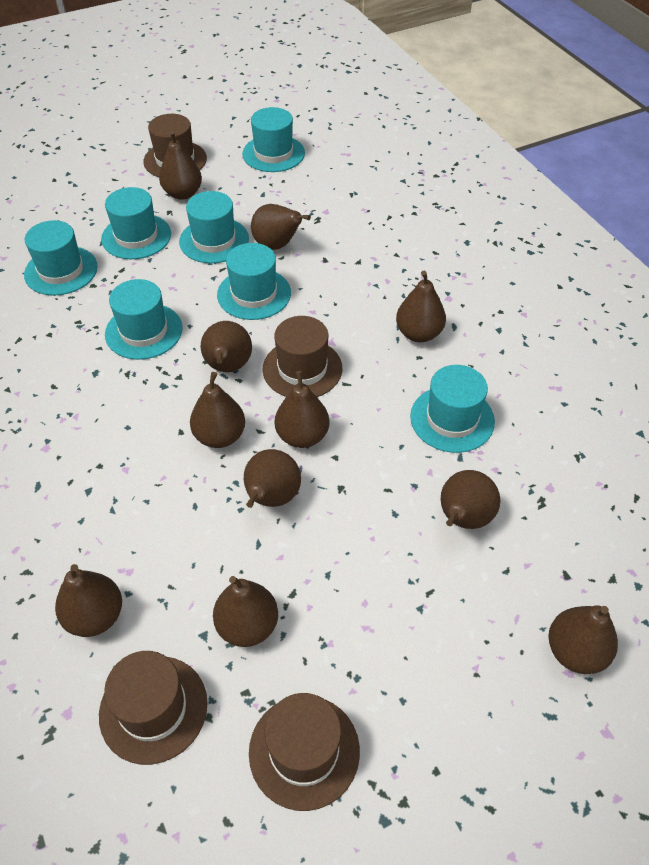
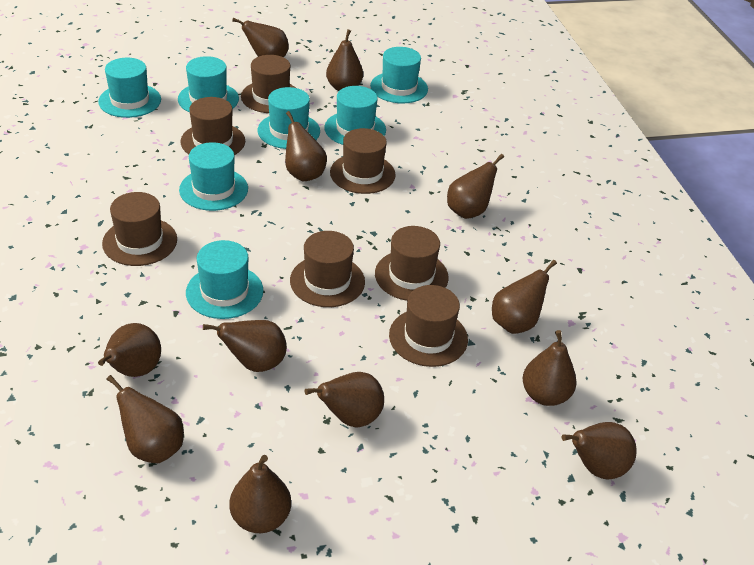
brown hat: [99,651,208,765] [143,114,207,177] [249,693,360,811] [262,316,342,397] = 4 -> [102,192,177,266] [181,97,245,155] [241,55,296,113] [290,231,365,307] [330,128,396,194] [375,226,449,301] [389,285,468,367] = 7
brown pear: [55,564,122,637] [159,131,202,200] [190,372,245,448] [201,321,252,372] [213,576,278,647] [244,449,301,508] [251,204,311,250] [275,371,330,448] [396,271,446,342] [441,470,500,529] [548,605,618,674] = 11 -> [98,323,161,377] [106,375,184,463] [203,320,287,372] [230,455,291,533] [232,18,289,57] [285,111,327,181] [304,372,384,427] [326,29,363,91] [447,154,504,219] [492,260,557,334] [523,330,577,406] [562,422,637,480] = 12

